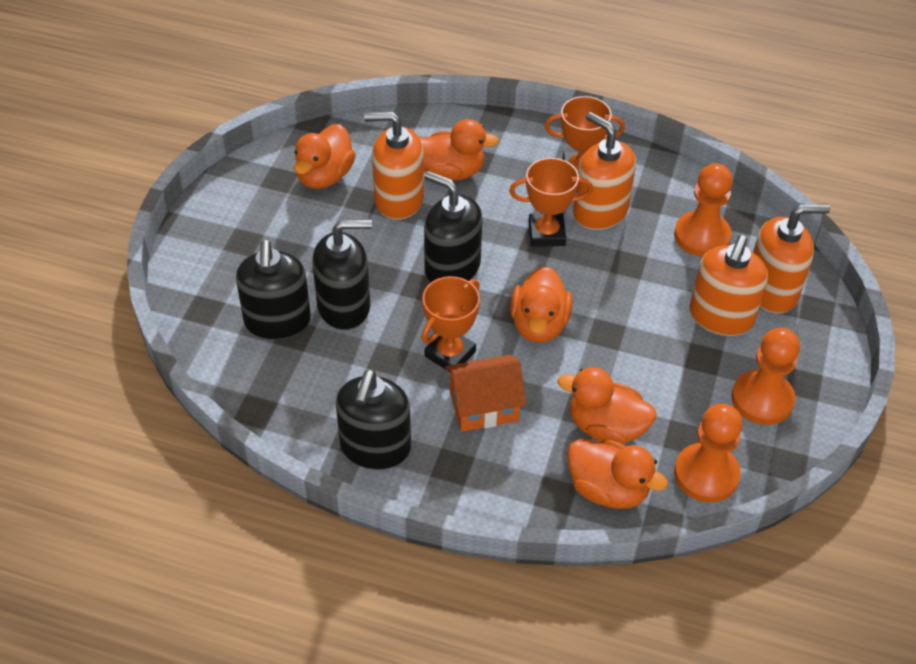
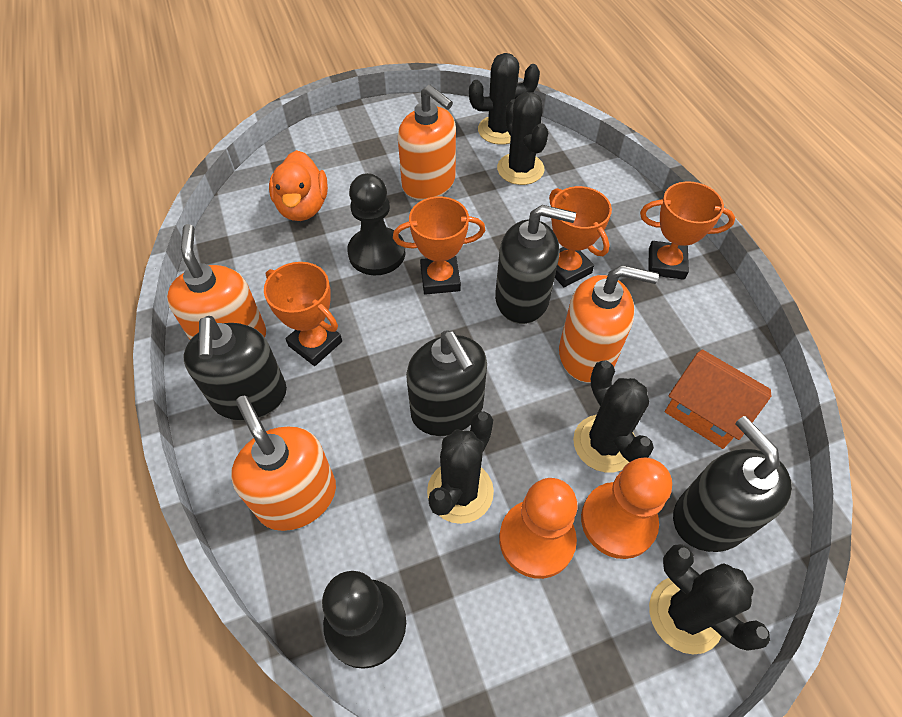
black cactus: none = 0 -> [427,412,494,524] [469,53,540,145] [497,92,548,185] [573,360,654,472] [649,544,770,654] = 5
black pawn: none = 0 -> [322,571,406,669] [347,173,405,275] = 2
orange duck: [294,124,356,189] [420,119,499,181] [510,266,572,343] [558,367,656,445] [567,439,668,509] = 5 -> [269,150,328,221] = 1
orange pawn: [674,163,733,257] [674,404,743,503] [731,328,800,425] = 3 -> [499,478,578,579] [581,457,672,559] = 2
orange trophy: [421,276,480,371] [509,158,593,247] [544,96,625,171] = 3 -> [264,262,342,366] [393,197,485,295] [549,186,612,287] [640,181,735,280] = 4

